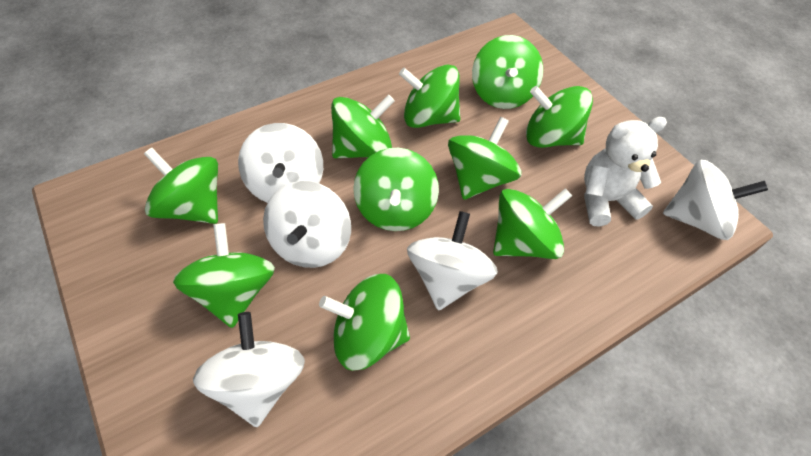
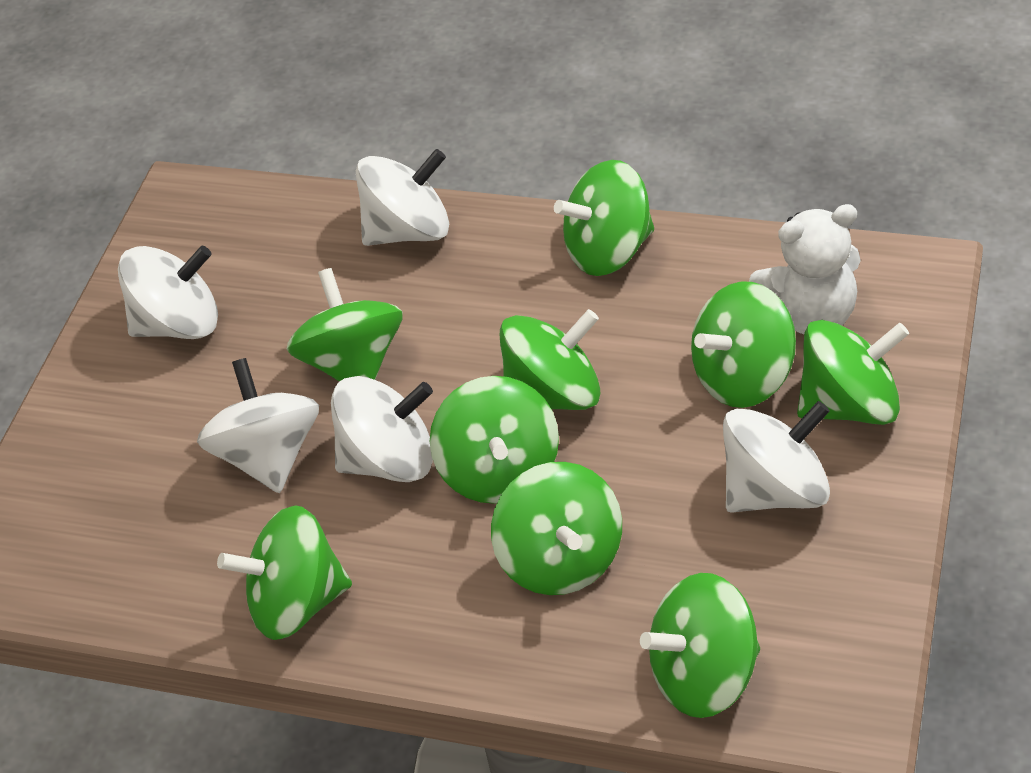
green spinning top: [144,148,218,224] [173,223,275,328] [319,274,410,371] [331,95,395,158] [353,148,439,231] [399,64,460,128] [448,117,521,200] [472,35,543,109] [493,188,572,259] [526,86,593,148] = 10 -> [217,505,352,640] [286,268,403,381] [430,376,559,504] [491,462,622,595] [500,309,600,410] [554,160,654,276] [640,573,760,718] [691,281,796,408] [797,320,909,425] = 9

